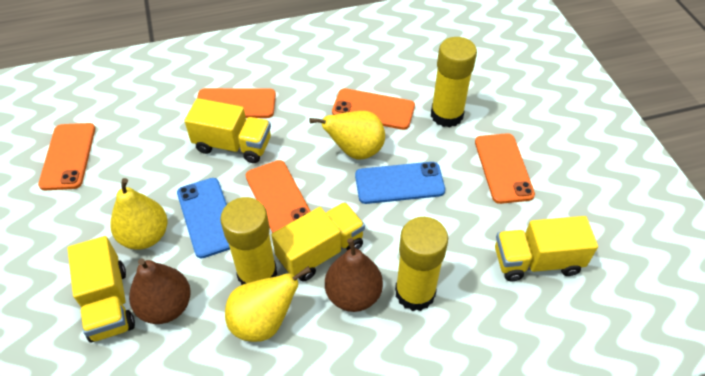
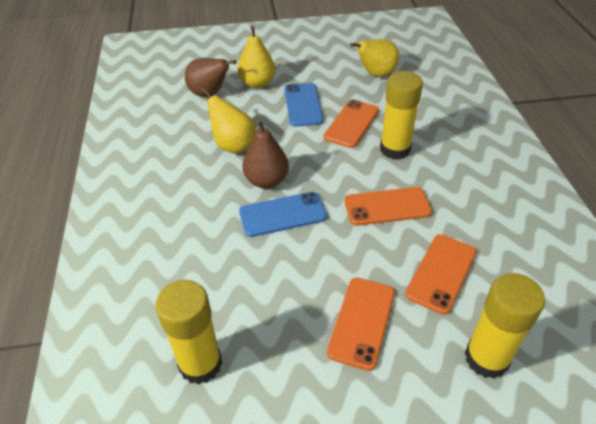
orange phone: [38,123,95,190] [197,88,276,118] [246,160,311,233] [332,88,415,130] [475,133,535,204] = 5 -> [324,100,379,148] [327,278,395,371] [344,187,432,226] [405,234,477,315] = 4
yellow truck: [68,236,135,343] [184,98,271,163] [272,202,365,282] [495,216,598,281] = 4 -> none = 0

